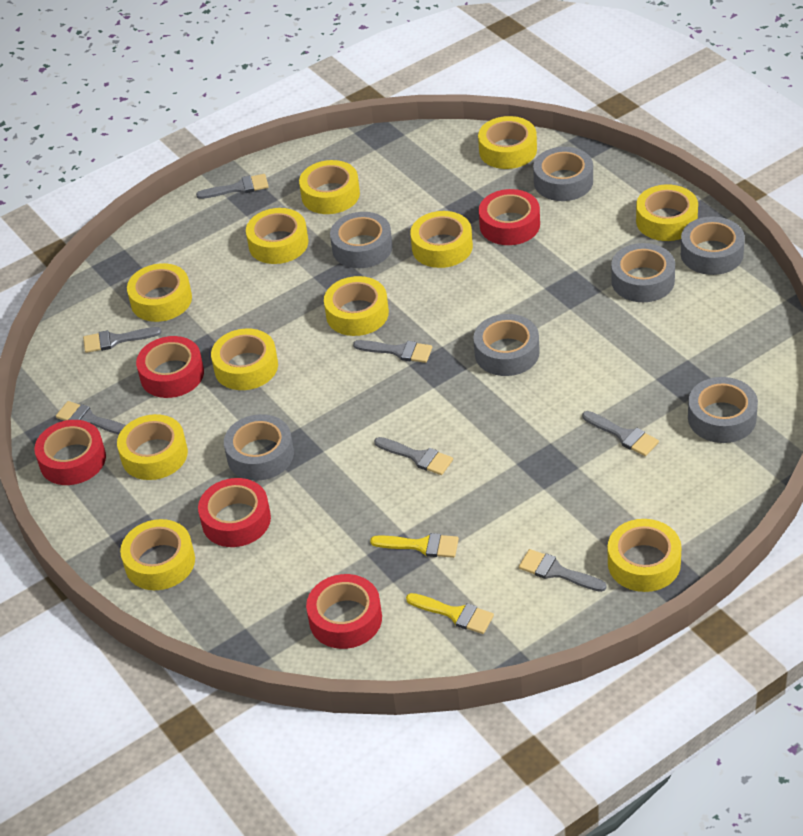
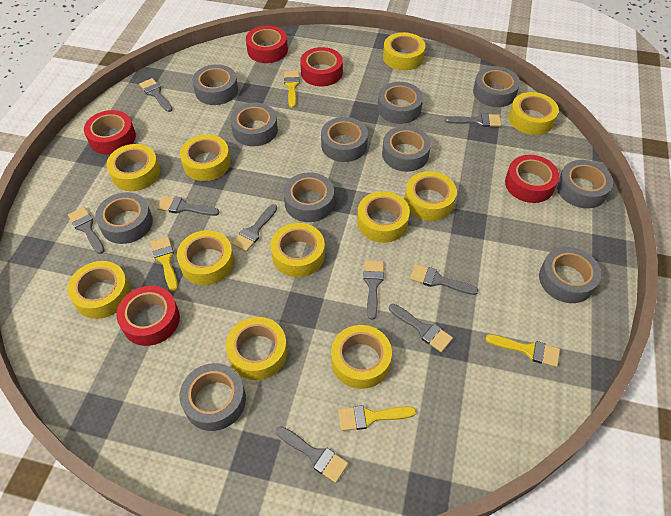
grey brush: [56,401,126,435] [83,327,162,353] [196,174,269,199] [353,340,432,363] [374,437,453,475] [519,549,607,592] [582,411,659,456] = 7 -> [68,207,105,254] [139,78,173,112] [157,195,219,216] [232,204,277,252] [276,426,348,483] [363,260,384,320] [389,304,453,352] [410,264,478,295] [445,113,501,127] = 9
grey tape: [224,414,294,481] [330,212,393,268] [473,314,540,376] [533,147,593,201] [611,243,675,302] [681,217,745,275] [688,377,758,443] = 7 -> [95,192,153,244] [180,363,246,431] [192,64,238,105] [230,103,278,146] [283,172,334,222] [321,117,368,162] [377,82,423,124] [382,126,431,172] [473,66,520,107] [539,247,601,303] [557,160,613,209] = 11
yellow brush: [370,533,459,558] [406,593,494,634] = 2 -> [151,237,178,292] [284,71,300,108] [338,405,416,431] [485,334,560,367] = 4

